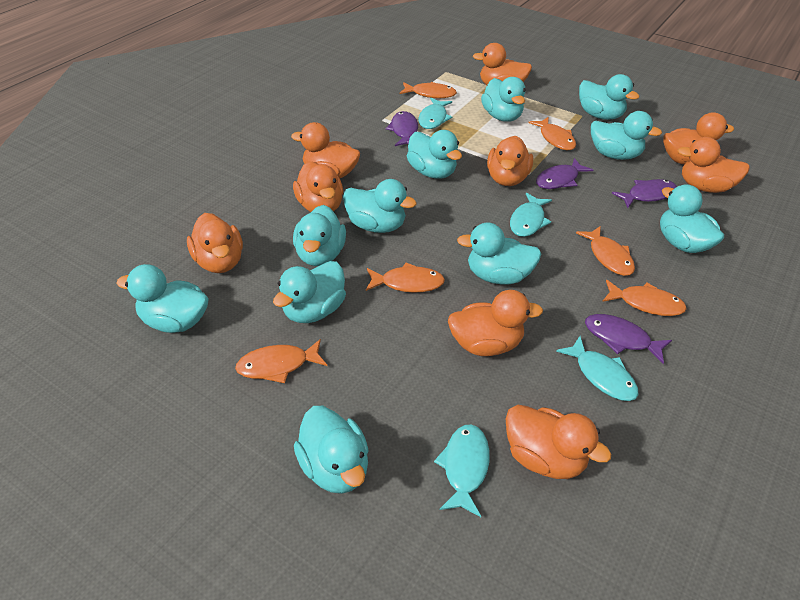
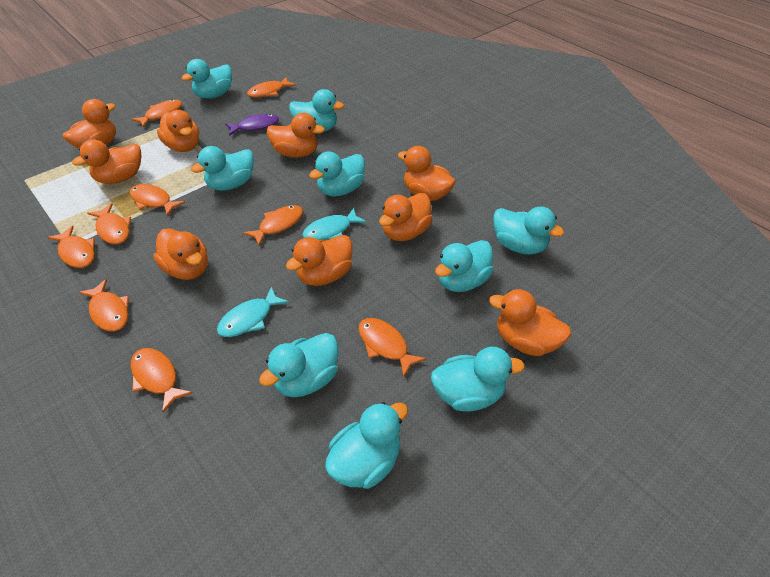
orange fish: [235,339,327,383] [366,263,445,293] [400,82,457,98] [528,117,576,150] [576,226,635,276] [602,280,687,316] = 6 -> [47,226,95,268] [78,279,129,332] [87,203,131,244] [129,184,185,216] [131,99,182,128] [131,348,193,413] [243,205,303,246] [247,77,296,98] [358,318,426,377] = 9
purple fish: [386,111,418,146] [536,158,593,189] [585,314,672,364] [612,179,677,208] = 4 -> [225,114,279,136] = 1
turquoise duck: [116,264,209,333] [273,261,346,323] [293,205,346,266] [294,406,369,494] [343,179,417,233] [407,130,462,179] [457,223,541,284] [481,77,526,122] [579,74,639,120] [591,111,662,160] [660,184,724,253] = 11 -> [182,59,232,99] [191,146,254,191] [259,333,339,397] [289,89,344,132] [309,152,365,197] [325,402,408,489] [431,347,525,412] [435,240,494,292] [493,207,564,254] = 9
turquoise fish: [418,98,452,129] [434,424,490,517] [510,193,552,237] [556,336,639,401] = 4 -> [217,286,289,337] [302,208,367,240] = 2

